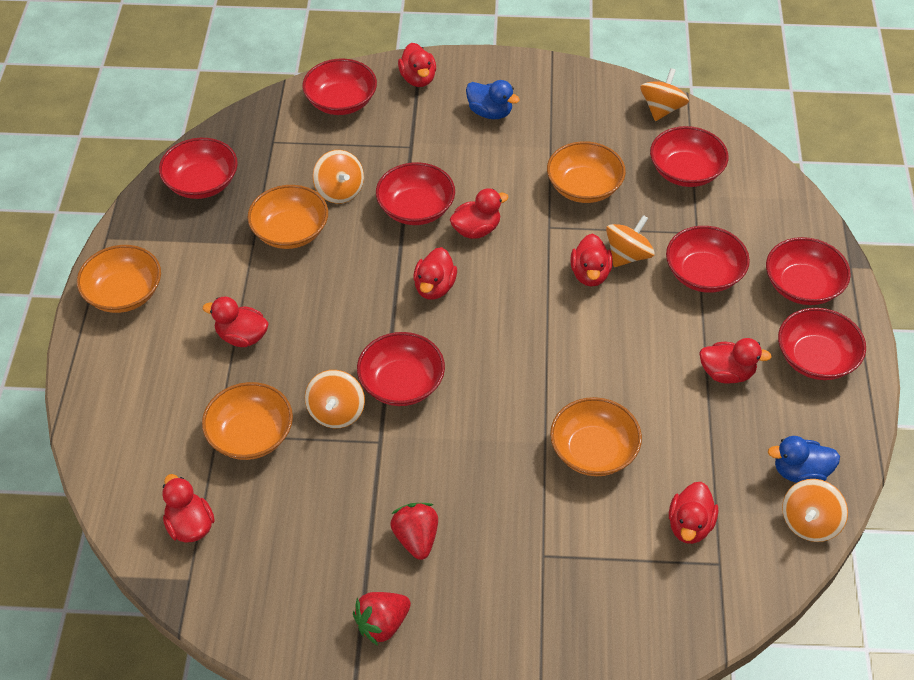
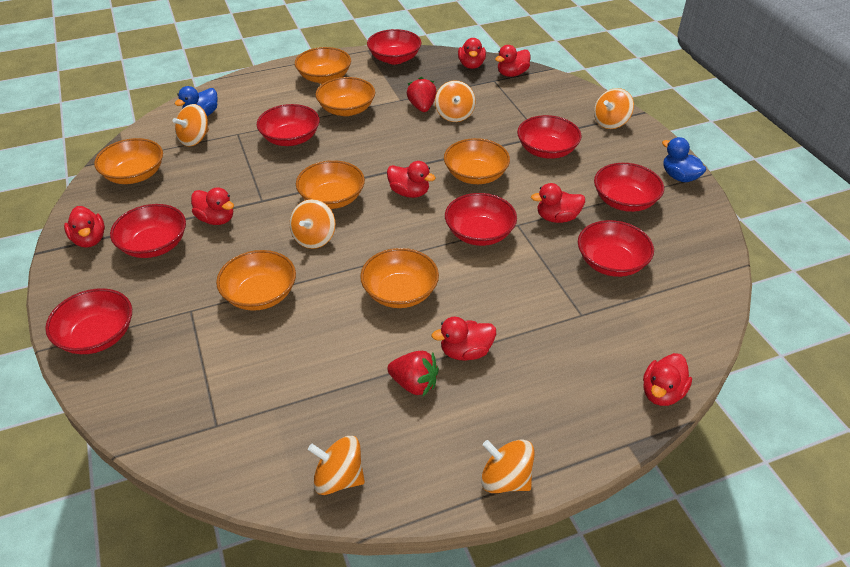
orange bowl: [77,245,161,313] [202,382,293,460] [247,185,328,249] [547,141,626,203] [550,397,642,476] = 5 -> [94,138,163,184] [216,250,296,311] [295,47,351,84] [296,160,365,209] [316,77,375,116] [360,248,439,308] [444,138,510,184] = 7
orange spinning top: [305,370,365,428] [313,150,364,204] [606,215,655,267] [640,68,689,121] [782,479,848,542] = 5 -> [173,104,209,146] [289,199,335,249] [308,436,365,495] [435,81,476,122] [481,439,535,493] [594,88,634,129] = 6

